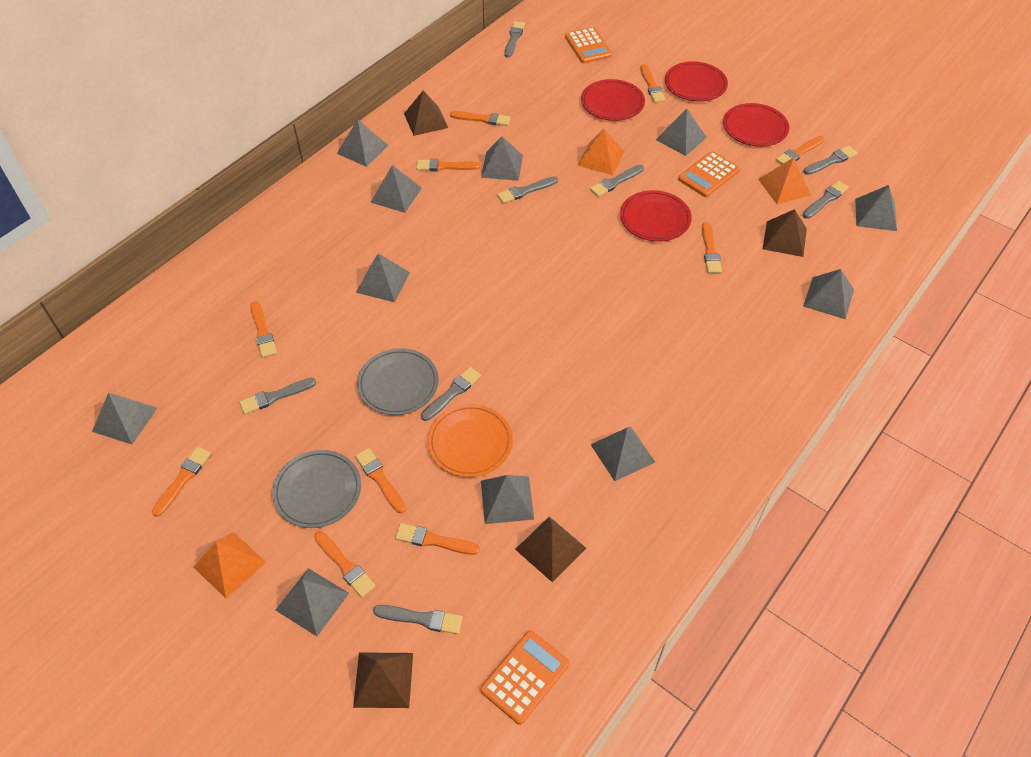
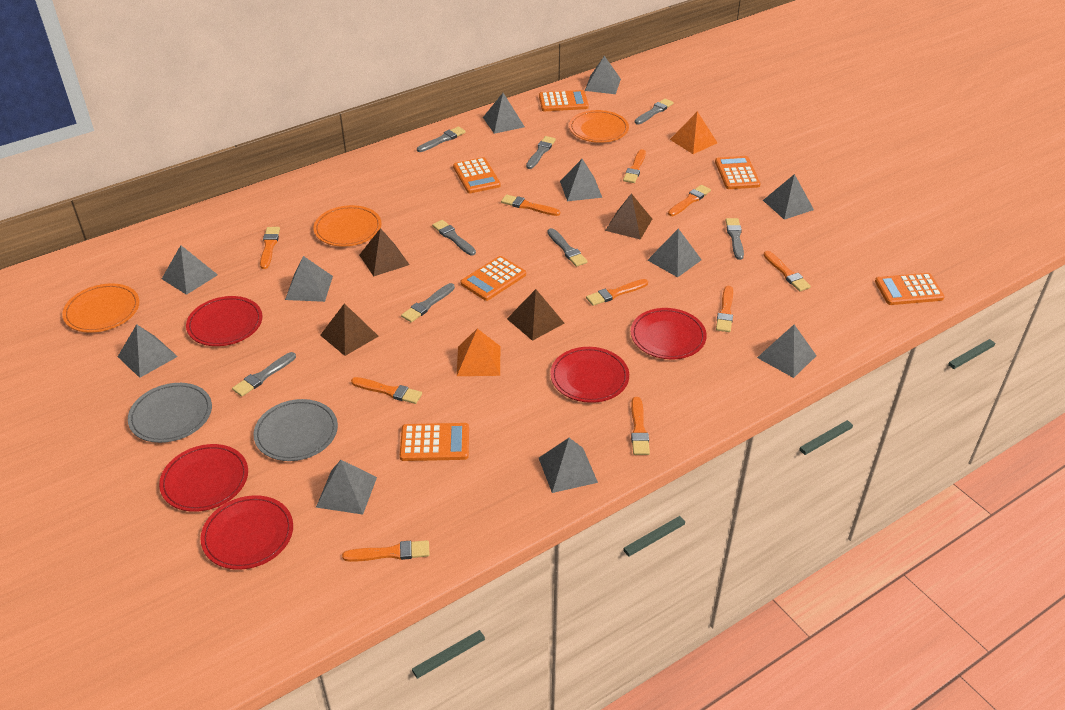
orange calculator: [480,630,570,725] [565,27,612,63] [678,151,740,197] = 3 -> [400,423,469,461] [453,157,501,193] [461,256,526,301] [539,90,589,111] [715,156,761,189] [875,273,945,305] = 6
orange plate: [428,404,513,477] = 1 -> [62,283,139,333] [314,205,382,246] [569,110,629,143] = 3
orange pyramid: [193,532,266,598] [577,128,624,175] [758,157,811,204] = 3 -> [457,329,500,376] [670,111,717,154] = 2
red plate: [581,79,645,121] [620,190,692,242] [665,61,728,102] [723,103,789,147] = 4 -> [159,444,248,512] [186,296,262,346] [201,495,293,570] [550,347,629,403] [631,308,707,359] = 5

